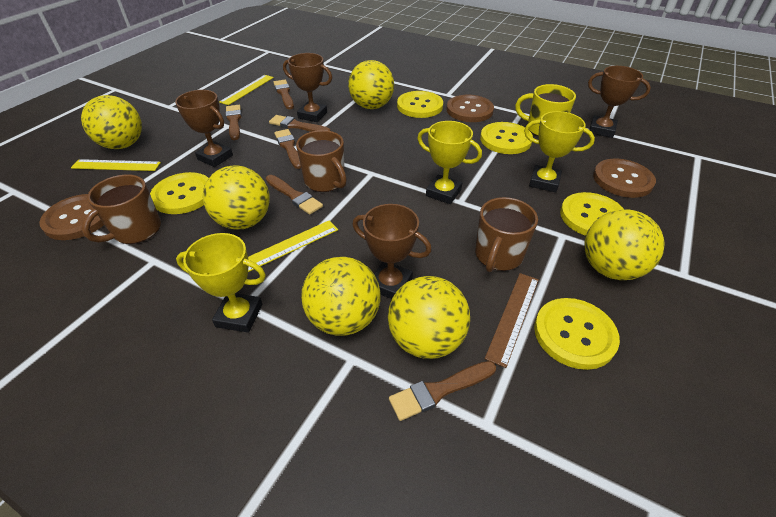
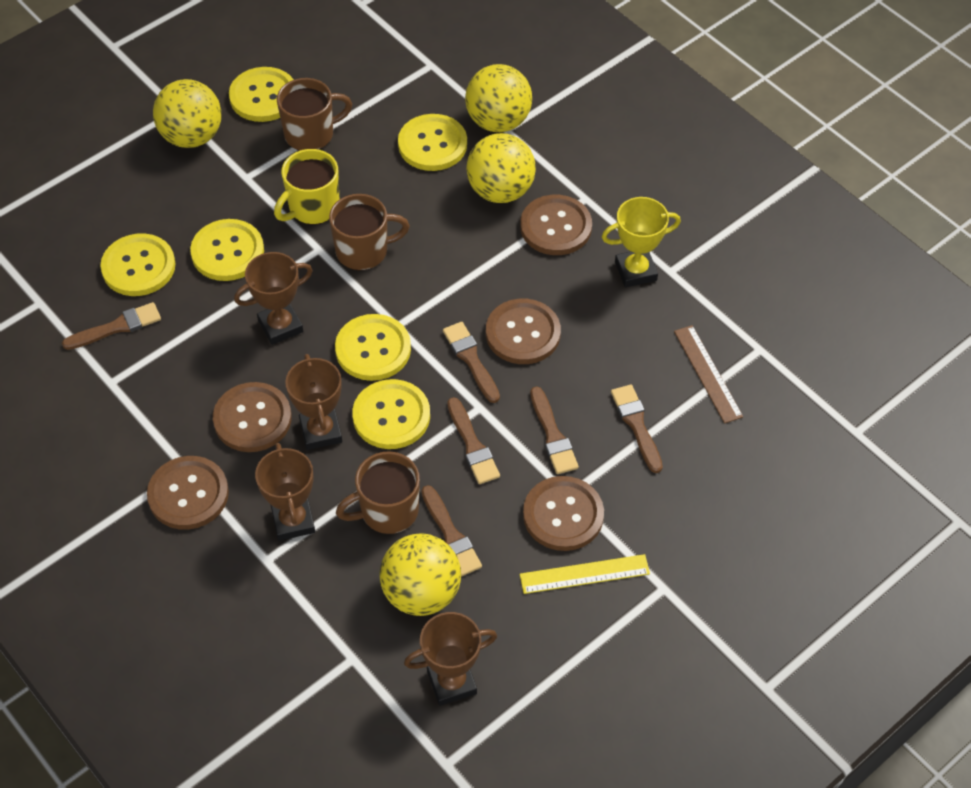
brown button: [39,194,104,240] [446,95,494,122] [593,159,656,198] = 3 -> [147,456,229,530] [213,382,292,452] [486,299,561,364] [520,195,592,255] [523,476,604,551] = 5
yellow ball: [81,95,142,149] [203,165,270,230] [301,257,381,336] [348,60,394,109] [388,276,470,359] [585,209,665,280] = 6 -> [153,79,221,148] [379,534,461,616] [465,64,532,132] [466,133,536,203] = 4
yellow button: [150,172,209,214] [397,91,443,118] [480,122,533,154] [534,298,620,370] [560,192,624,236] = 5 -> [100,233,176,296] [190,219,264,281] [229,67,294,122] [335,314,411,381] [352,379,430,449] [398,114,467,171] = 6
yellow ruler: [71,159,161,171] [219,75,274,105] [248,220,338,272] = 3 -> [520,554,650,594] = 1
yellow trophy: [176,233,266,333] [417,121,482,204] [524,111,595,192] = 3 -> [602,197,681,287] = 1

